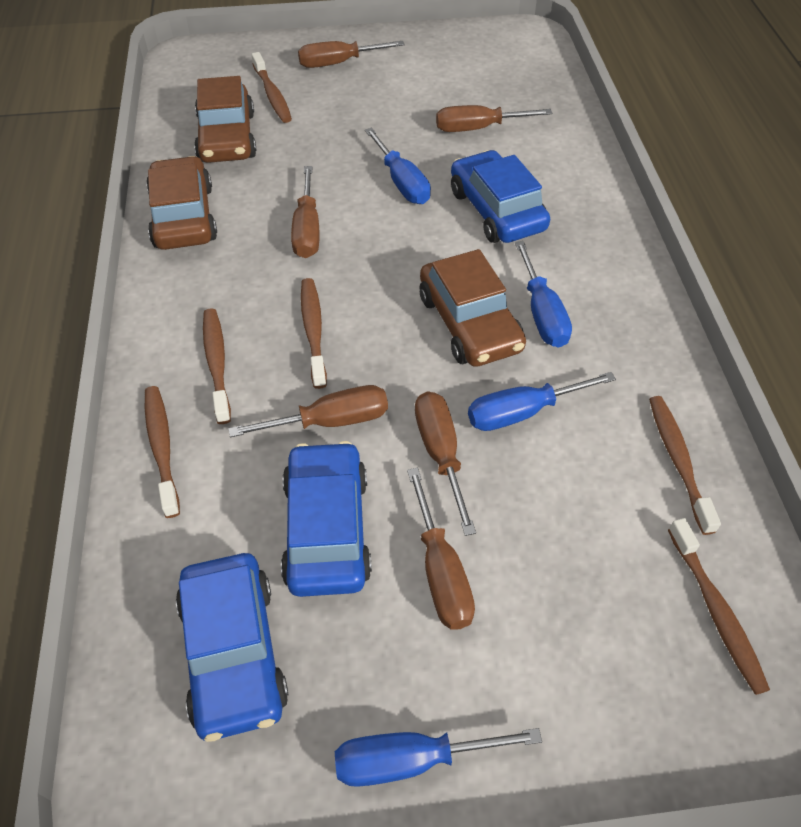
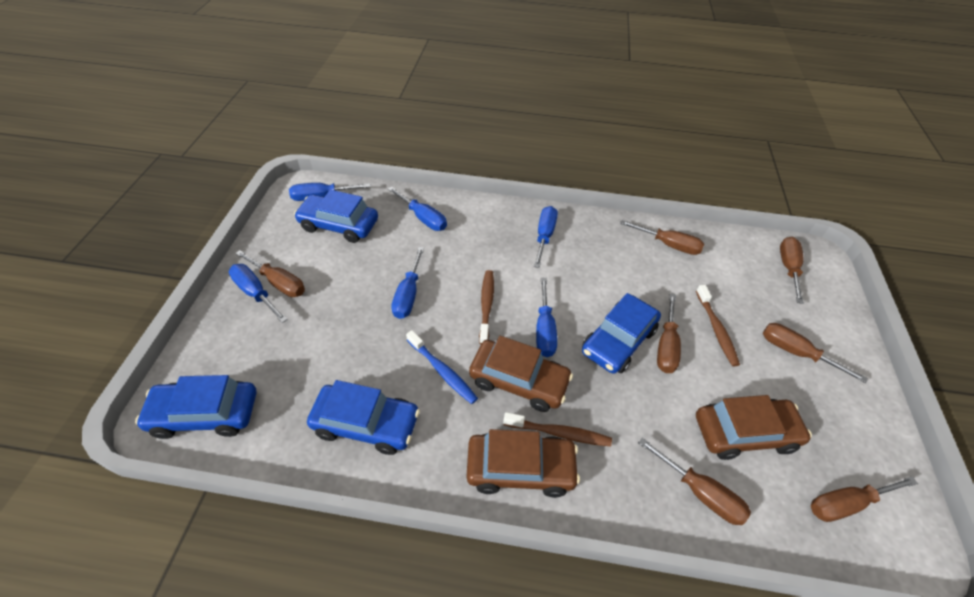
blue car: [176,553,288,742] [281,441,372,597] [451,150,550,243] = 3 -> [135,375,256,439] [294,190,378,243] [307,380,420,455] [582,293,661,374] = 4
blue screwdriver: [335,728,542,787] [365,128,431,204] [468,372,616,431] [515,241,572,347] = 4 -> [229,264,288,323] [289,183,371,201] [388,186,447,231] [391,247,424,319] [534,206,558,268] [536,278,557,357] = 6
blue toothbrush: none = 0 -> [406,330,478,404] = 1
brown screwdriver: [228,385,388,437] [291,166,320,258] [298,41,404,68] [407,468,475,630] [415,391,476,536] [436,105,552,132] = 6 -> [235,250,305,297] [620,220,704,255] [638,438,751,525] [657,293,681,373] [763,323,868,383] [780,237,804,304] [811,476,918,522] = 7
brown toothbrush: [145,386,180,518] [203,308,231,424] [252,52,292,123] [301,278,327,389] [649,396,721,535] [668,518,770,695] = 6 -> [479,270,494,344] [503,412,612,447] [696,285,740,366] = 3

